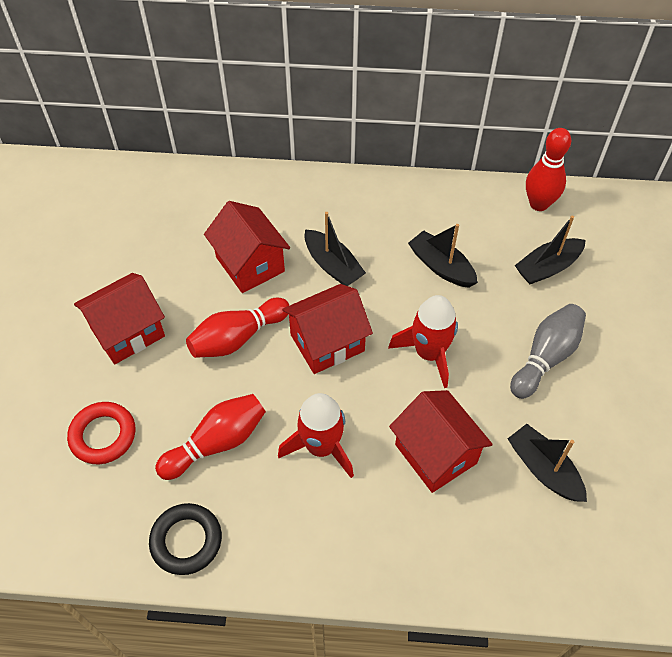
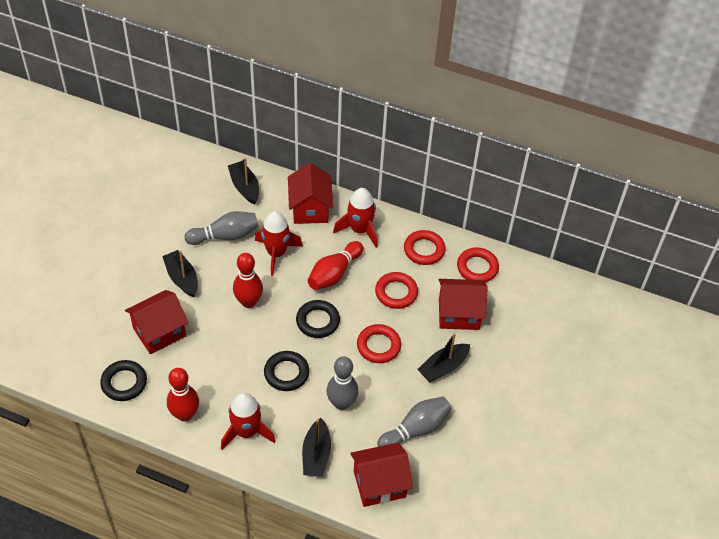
black ring: [149,503,222,575] = 1 -> [100,360,147,401] [264,351,309,391] [296,300,340,338] = 3
grey bowling pin: [510,304,586,399] = 1 -> [185,211,259,245] [327,356,358,410] [377,396,452,447] = 3
red ring: [67,402,135,464] = 1 -> [357,324,401,363] [375,272,418,309] [404,230,446,265] [457,247,499,282] = 4
red rocket: [278,393,354,478] [388,295,458,388] = 2 -> [221,393,276,450] [255,211,303,276] [333,188,378,248] = 3

